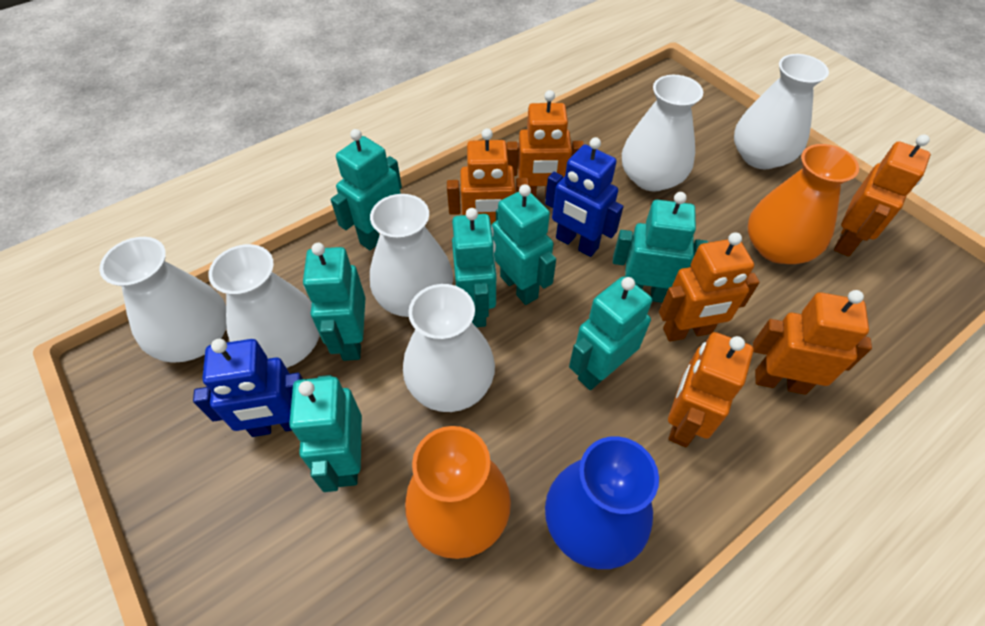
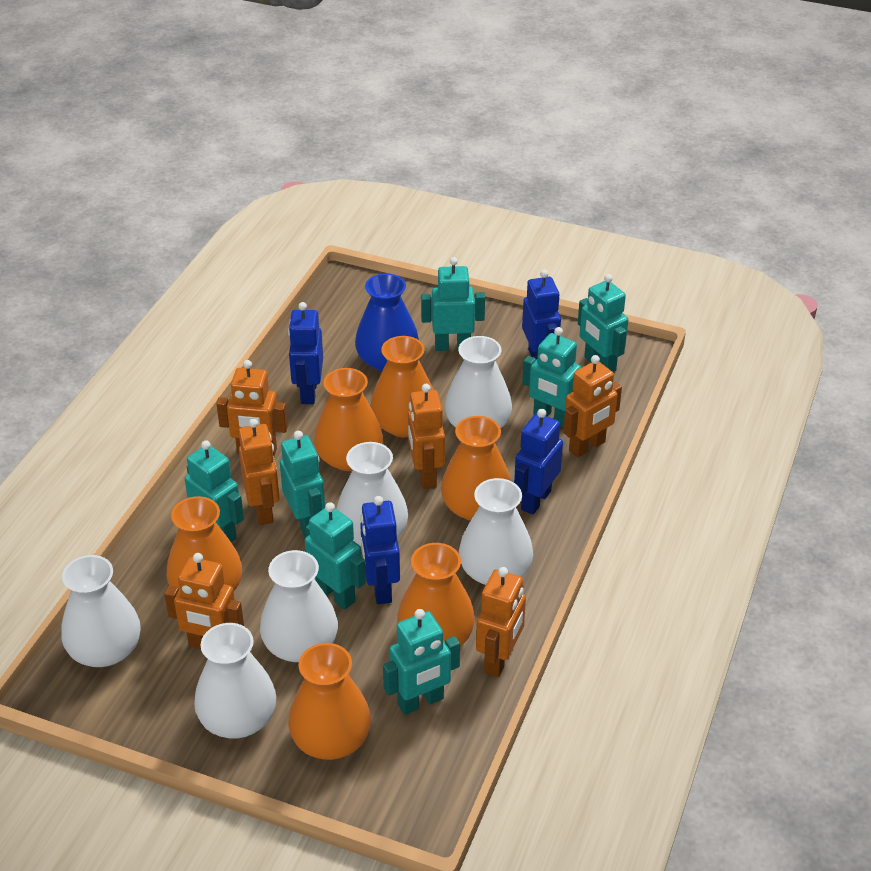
blue robot: [193,339,303,437] [545,137,623,257] = 2 -> [288,302,323,404] [360,496,400,604] [514,409,563,515] [522,270,561,360] = 4
orange vase: [405,426,511,559] [748,144,859,264] = 2 -> [166,496,242,591] [288,643,371,760] [314,368,383,471] [370,336,433,438] [397,543,475,646] [441,416,511,521] = 6

